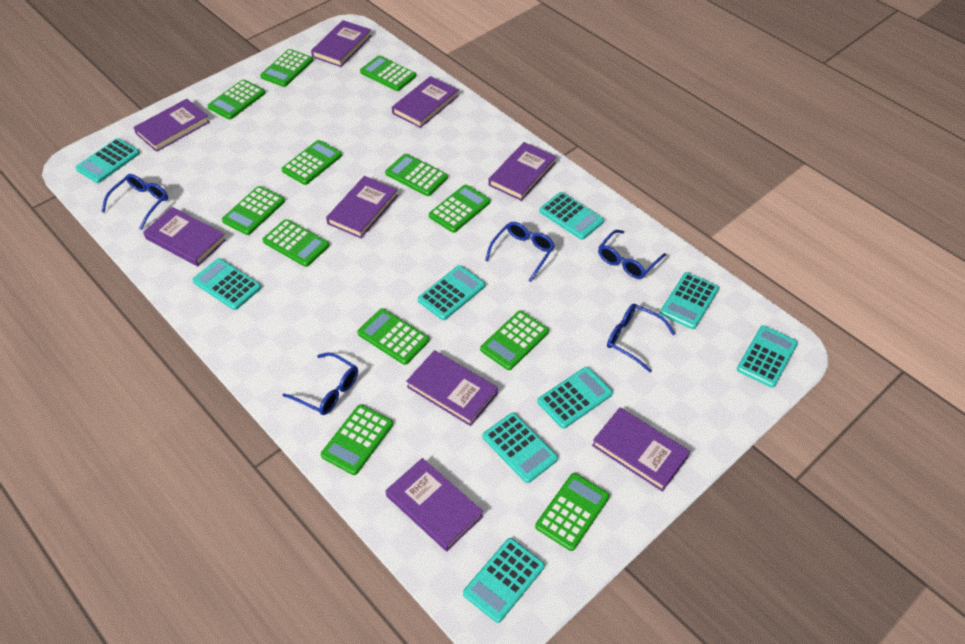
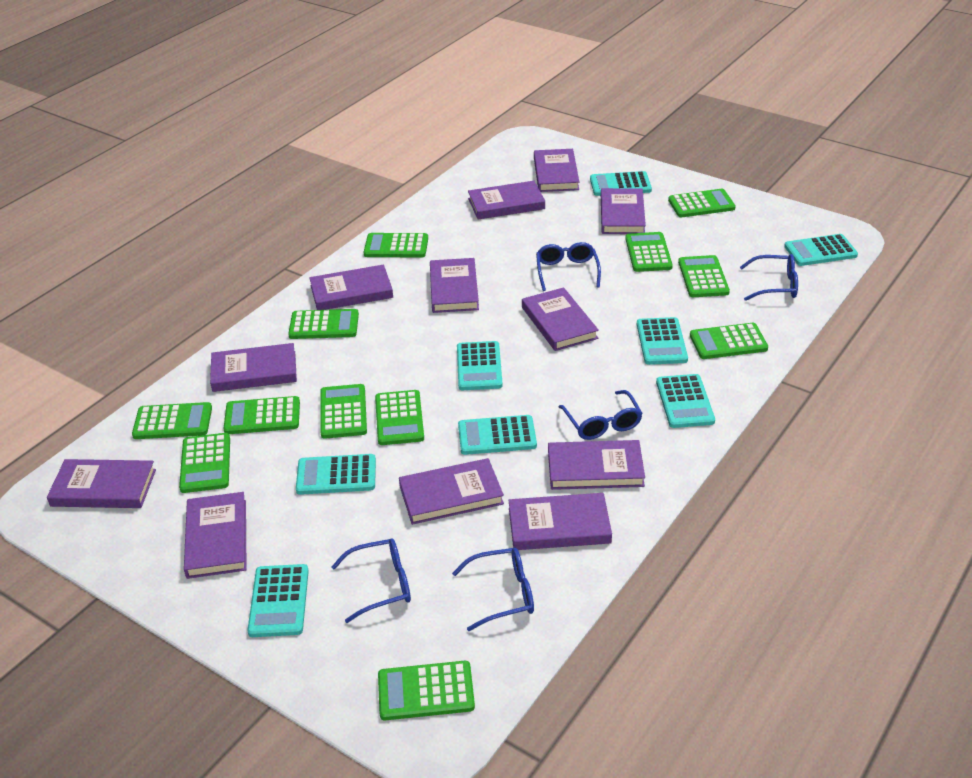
purple book: [133,99,210,152] [143,207,226,266] [311,20,372,67] [326,176,398,238] [386,458,483,551] [392,76,459,128] [406,350,498,426] [488,142,556,201] [592,408,690,492] = 9 -> [47,459,156,508] [184,492,247,579] [210,343,297,392] [309,265,393,310] [399,458,504,525] [430,258,479,313] [468,181,545,219] [509,493,612,550] [522,287,599,351] [534,149,579,192] [548,440,645,490] [601,188,646,234] = 12
turquoise calculator: [75,138,140,183] [192,258,261,310] [418,265,485,320] [463,538,545,623] [482,413,558,483] [537,367,613,429] [539,192,604,240] [660,272,719,329] [737,325,798,388] = 9 -> [247,564,309,637] [296,454,376,495] [457,341,503,390] [458,415,537,455] [590,171,652,196] [637,317,688,365] [656,374,715,428] [784,234,858,266] = 8

